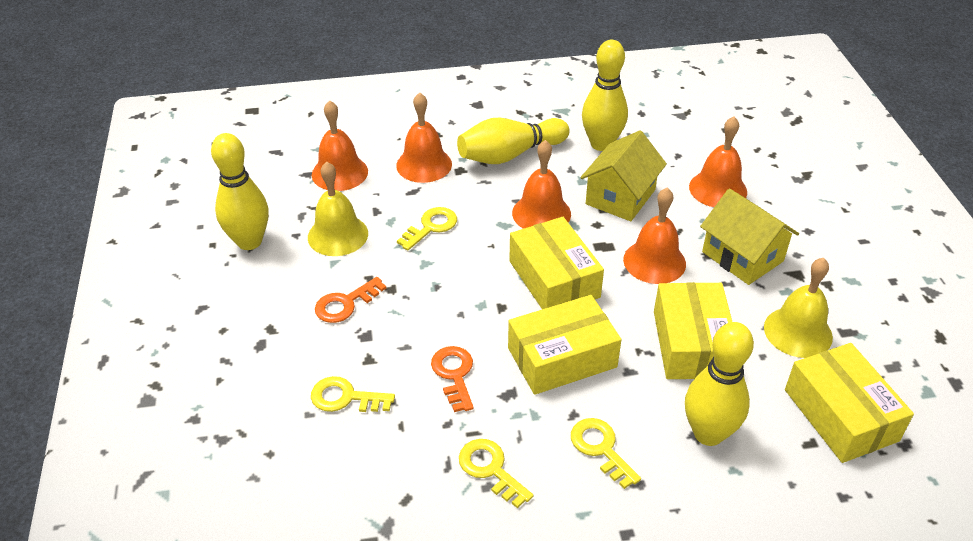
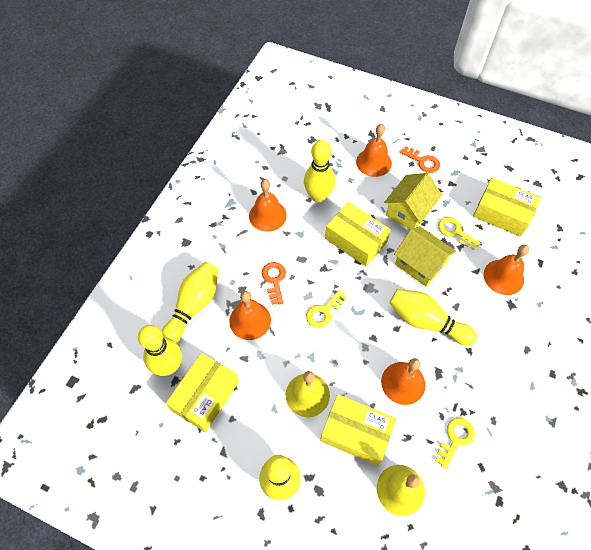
yellow bowling pin: [211,133,269,250] [457,118,570,164] [582,40,628,151] [685,322,754,446] = 4 -> [138,325,182,376] [162,262,219,343] [259,455,301,500] [304,140,335,203] [389,289,477,346] = 5
yellow key: [311,376,395,412] [397,207,457,251] [459,439,533,508] [571,418,641,489] = 4 -> [306,290,347,328] [435,418,475,469] [438,217,480,250] = 3

